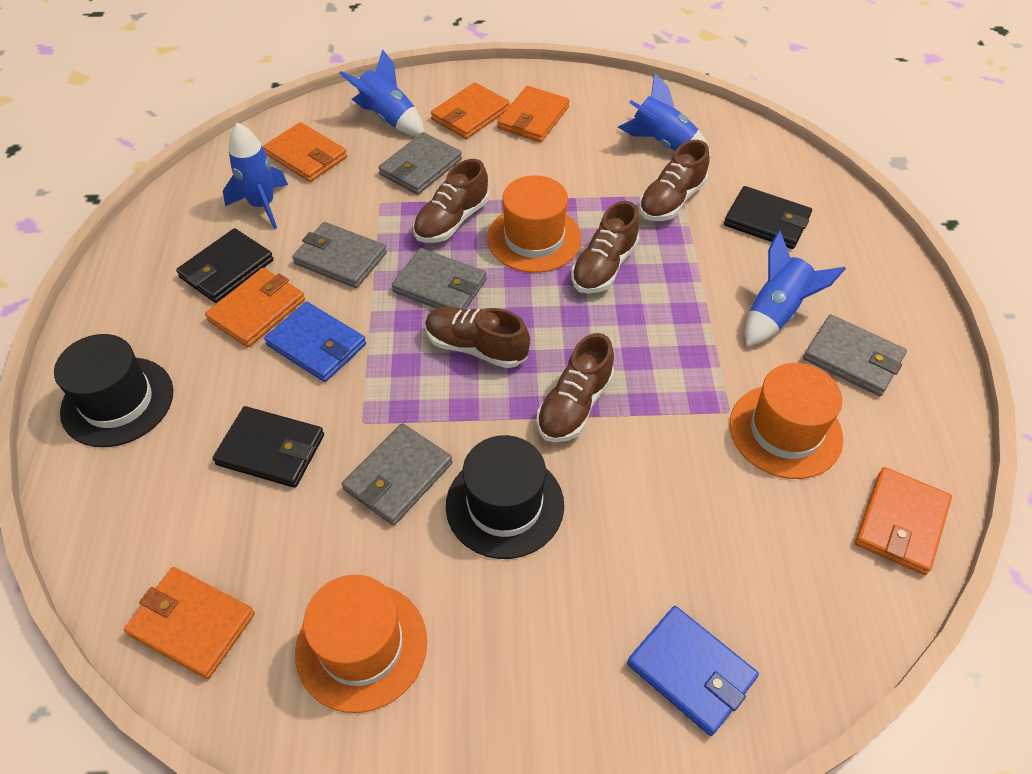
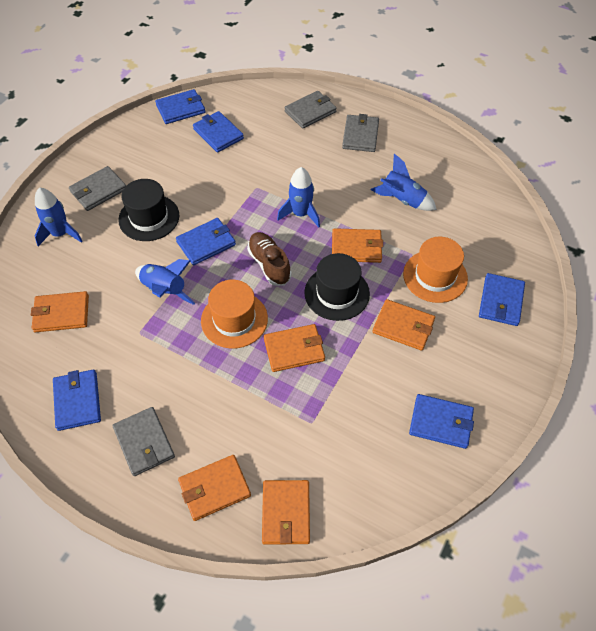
black wallet: [176,228,274,303] [213,406,324,488] [724,186,812,249] = 3 -> none = 0
blue wallet: [264,302,366,382] [627,606,759,736] = 2 -> [53,370,101,431] [155,89,205,124] [176,218,236,265] [193,111,244,153] [409,394,474,449] [479,273,525,326] = 6
brown shoe: [413,159,489,243] [425,307,530,368] [537,333,614,442] [571,201,640,294] [639,140,710,221] = 5 -> [247,232,291,286] = 1
grey wallet: [292,222,387,288] [342,423,453,526] [378,132,462,195] [392,248,487,309] [803,314,907,396] = 5 -> [69,166,126,211] [112,407,175,476] [284,91,337,129] [342,114,379,152] = 4
orange hat: [295,575,427,713] [487,175,582,273] [729,363,843,479] = 3 -> [201,280,268,349] [403,237,468,303] = 2

